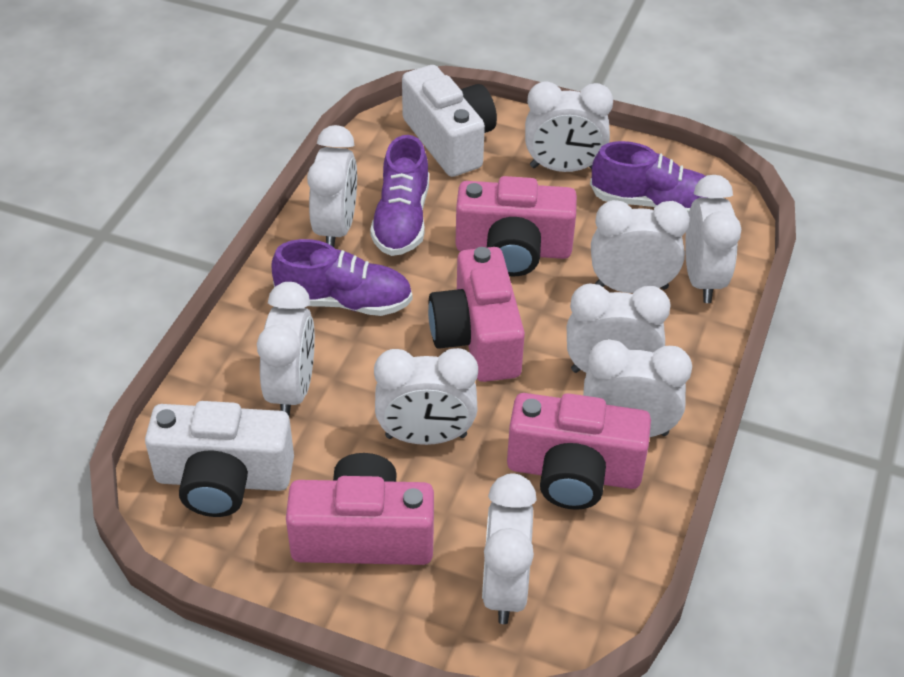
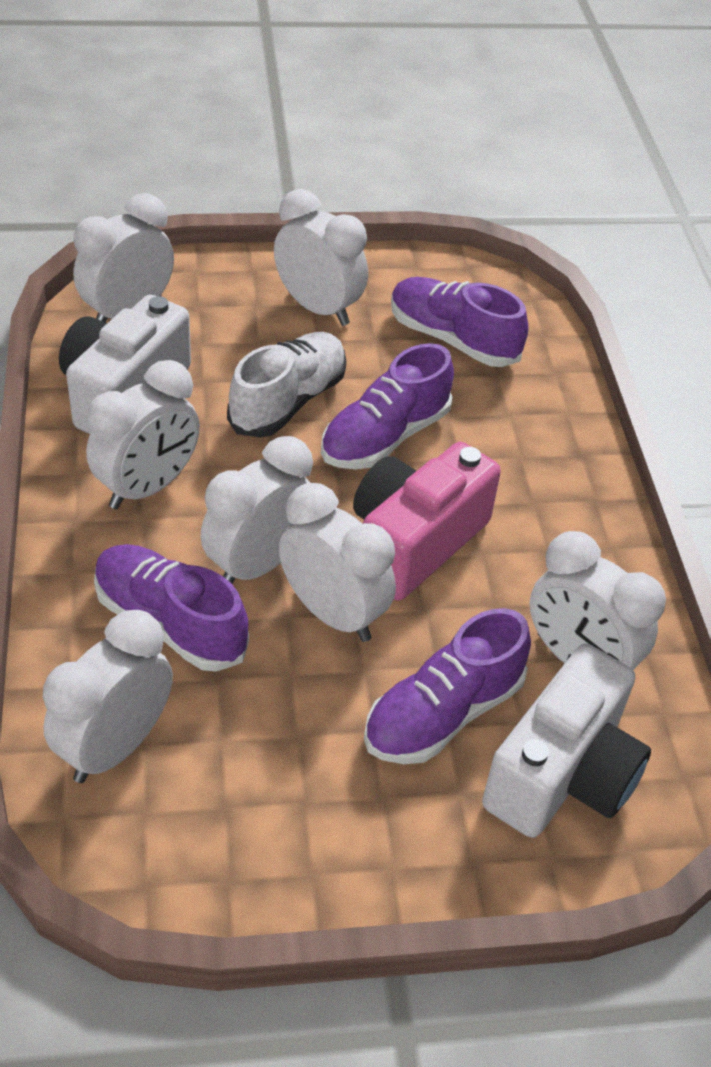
pink camera: [286,453,434,565] [428,247,525,382] [455,176,577,276] [507,393,651,510] = 4 -> [353,442,501,601] = 1
purple shoe: [271,239,412,316] [370,135,429,256] [590,141,709,214] = 3 -> [94,544,249,671] [321,343,454,469] [364,608,531,764] [391,277,528,367] = 4
white clock: [257,282,315,416] [307,125,357,247] [374,348,478,445] [482,473,537,624] [525,81,613,172] [567,283,671,373] [583,339,692,437] [591,200,690,293] [685,175,741,303] = 9 -> [43,610,173,783] [74,193,174,322] [86,360,200,509] [200,436,313,584] [274,189,368,326] [279,483,396,642] [529,531,666,670] = 7
white shoe: none = 0 -> [227,332,346,437] = 1

